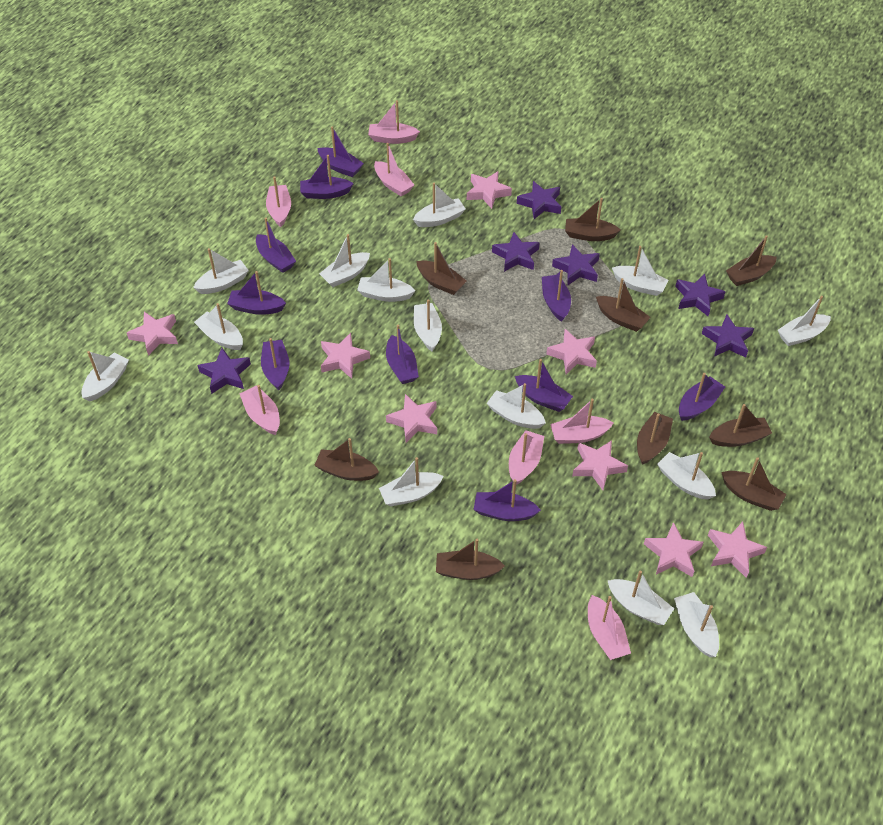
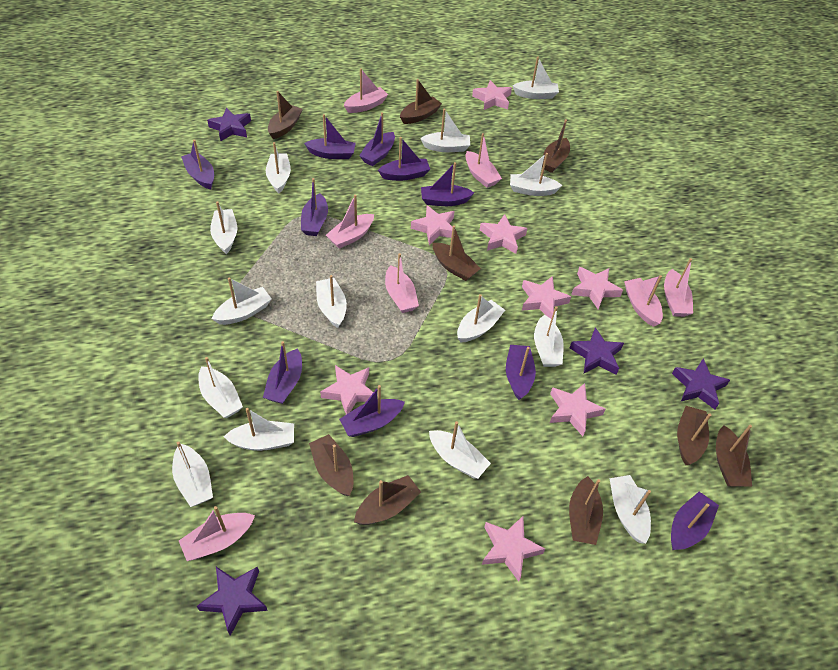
purple star: [197,348,251,394] [492,232,540,272] [517,181,561,219] [552,244,600,285] [675,274,725,316] [702,314,754,358] = 6 -> [197,566,268,636] [207,108,251,141] [570,327,624,374] [672,358,730,409] = 4

